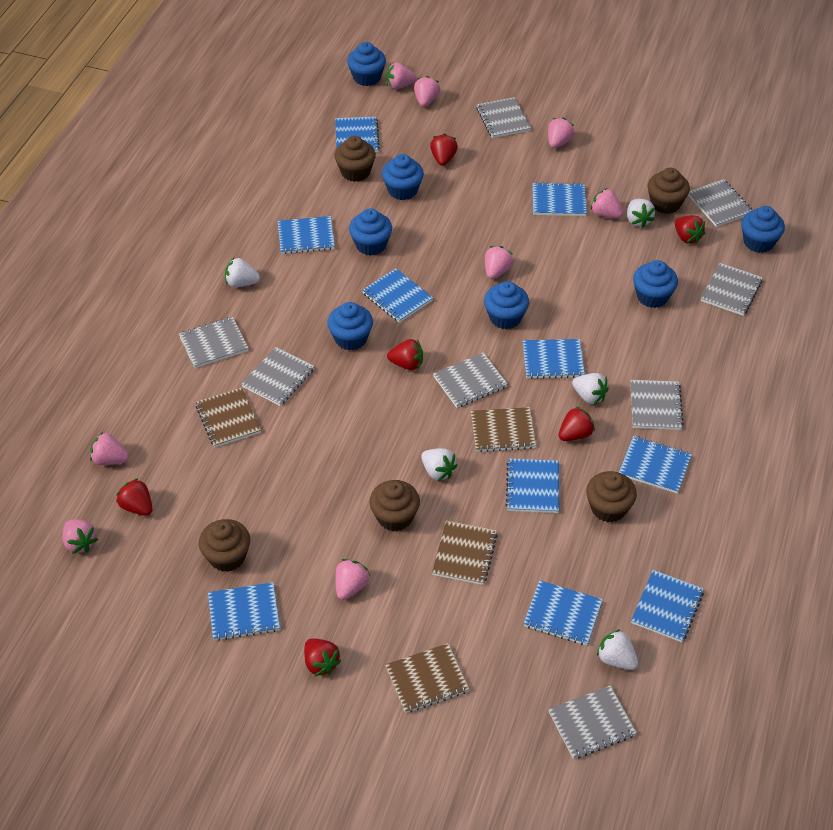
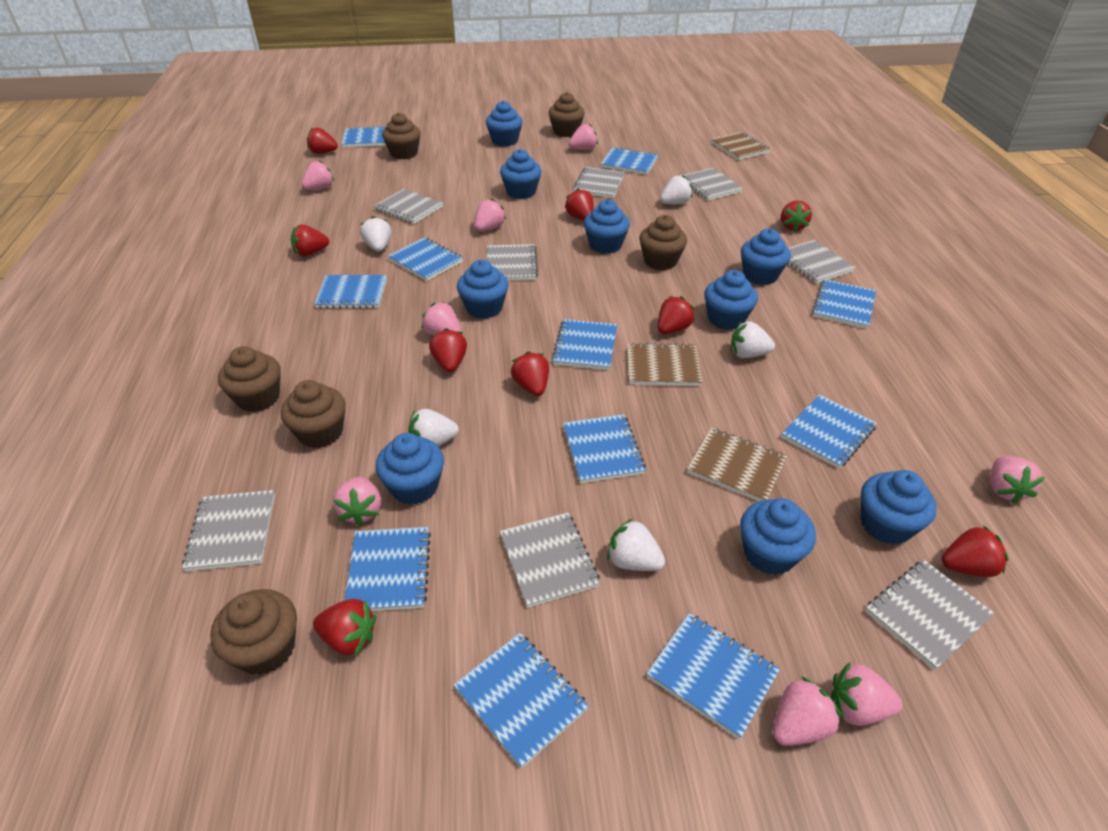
blue cupcake: [327,302,373,350] [347,42,386,86] [349,208,392,256] [382,154,424,200] [484,281,529,329] [633,260,678,308] [741,206,785,253] = 7 -> [376,433,444,505] [457,260,509,319] [486,101,523,147] [500,149,541,199] [584,200,630,254] [704,270,758,330] [740,498,816,575] [741,229,791,285] [861,470,937,545] = 9
blue notebook: [208,582,280,641] [278,216,335,254] [335,117,380,152] [362,268,433,323] [506,459,559,513] [523,339,585,379] [524,580,603,645] [532,182,587,216] [619,436,692,494] [631,570,704,642] = 10 -> [314,275,387,308] [342,126,387,147] [345,527,431,611] [388,237,463,281] [454,633,589,769] [552,319,617,370] [563,414,646,483] [601,147,658,175] [647,613,780,739] [781,394,877,468] [812,279,876,328] = 11
brown cupcake: [199,519,250,572] [334,136,376,182] [369,480,420,531] [586,471,637,522] [648,168,690,214] = 5 -> [210,589,297,675] [218,346,281,412] [281,380,346,448] [382,113,421,159] [548,92,585,137] [639,215,687,270] = 6
brown notebook: [196,388,261,447] [385,643,470,713] [432,521,498,585] [471,407,536,452] = 4 -> [627,343,702,386] [687,428,787,501] [711,132,771,160] = 3
red strawberry: [116,478,153,516] [304,638,341,676] [387,339,423,370] [430,134,458,166] [558,407,595,441] [675,215,705,244] = 6 -> [291,225,329,257] [307,127,338,154] [313,599,376,656] [429,328,467,372] [511,351,549,396] [565,188,594,220] [658,296,695,334] [781,200,812,232] [941,526,1009,577] = 9

